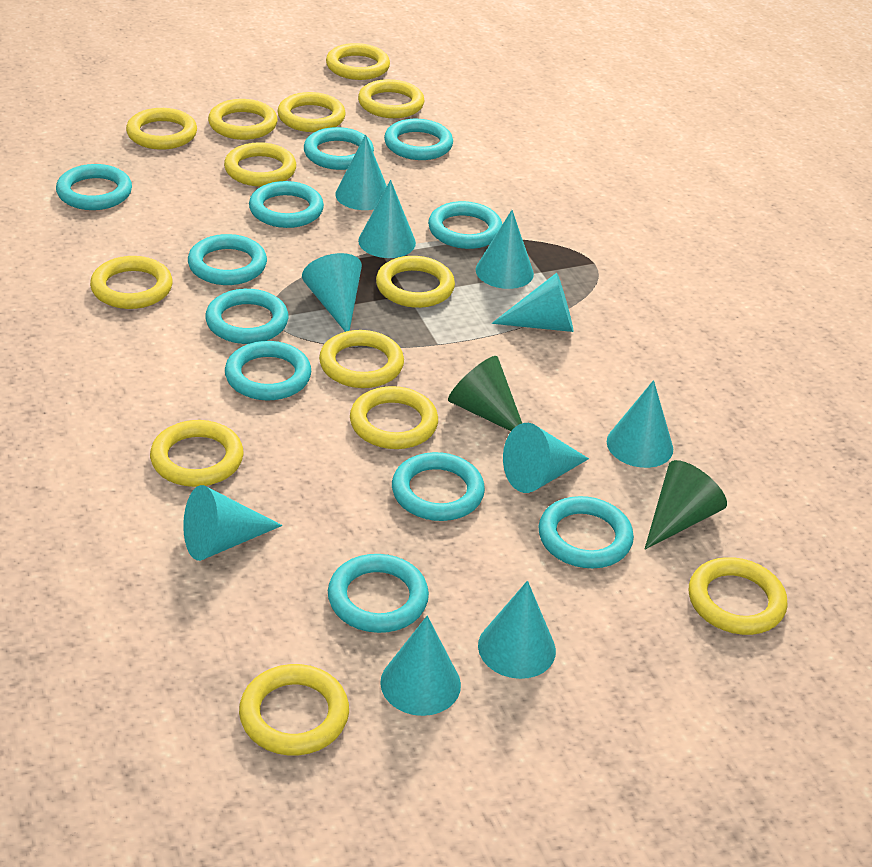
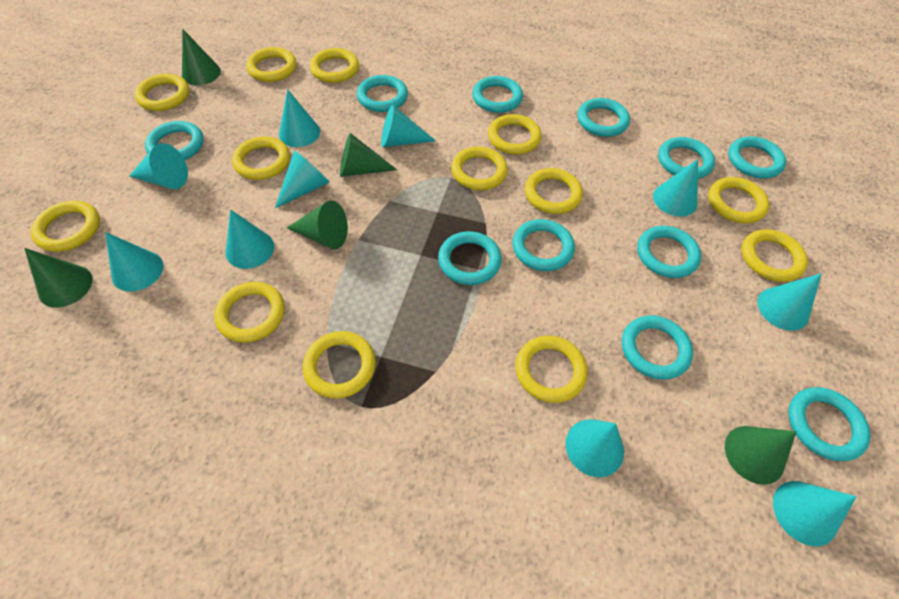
green cone: [448,356,522,431] [644,460,727,550] = 2 -> [24,248,93,308] [182,29,221,85] [286,201,348,249] [340,133,397,177] [725,426,797,485] = 5

